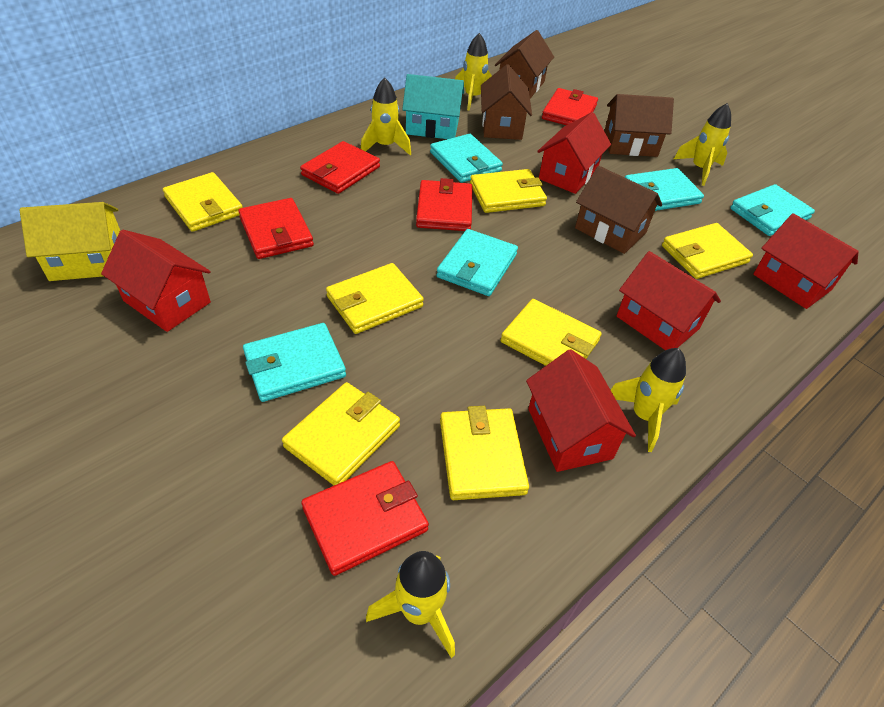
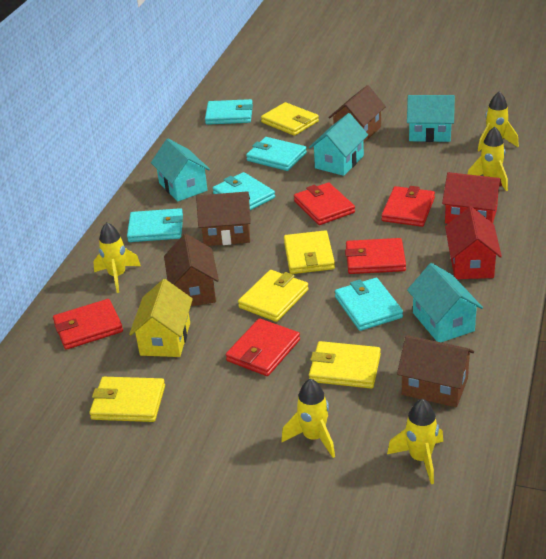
red house: [101,230,211,332] [526,349,636,472] [537,112,611,194] [616,251,721,351] [753,213,859,309] = 5 -> [442,172,502,224] [445,207,502,279] = 2
turquoise house: [402,74,464,139] = 1 -> [151,139,210,202] [309,113,368,176] [407,95,455,142] [407,263,483,342] = 4
yellow wallet: [163,172,243,232] [282,382,400,485] [326,263,424,334] [440,406,529,500] [470,169,547,213] [501,299,602,366] [662,223,753,279] = 7 -> [89,377,165,422] [238,270,309,322] [261,102,319,136] [284,230,335,274] [309,341,381,389] = 5

